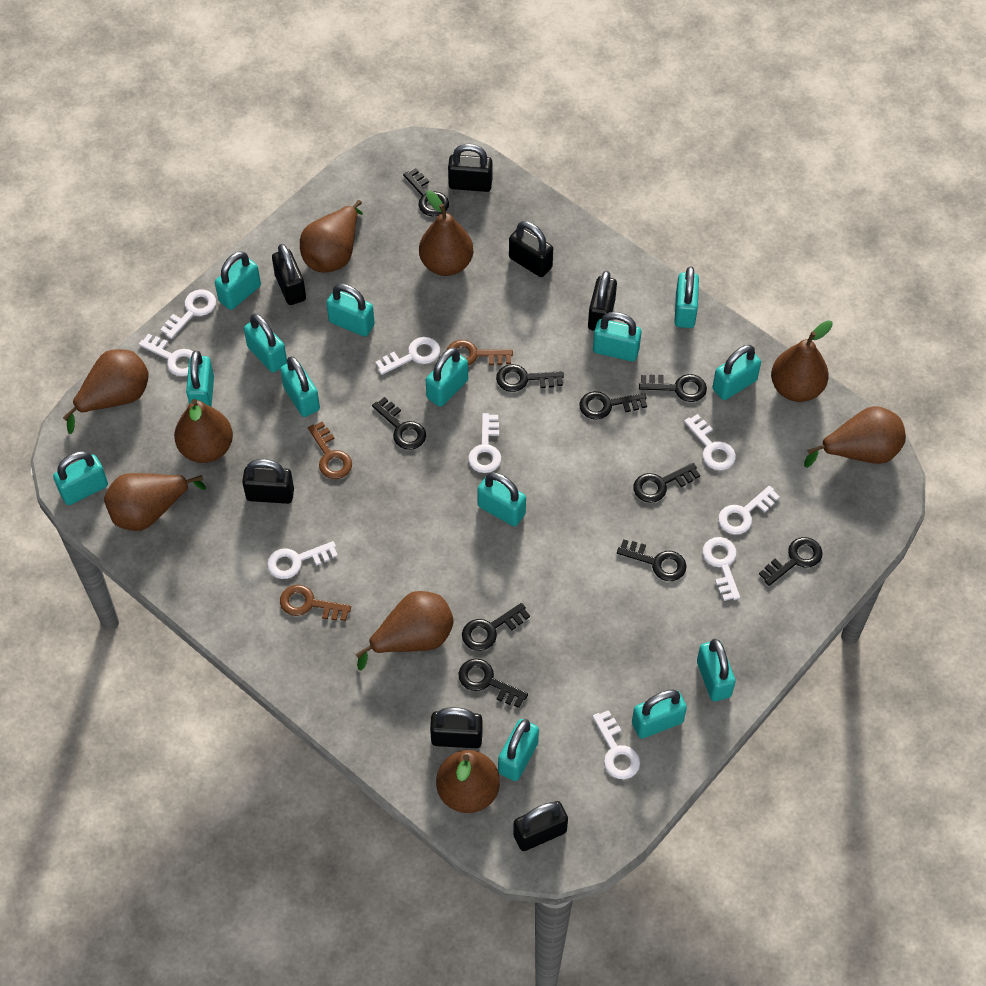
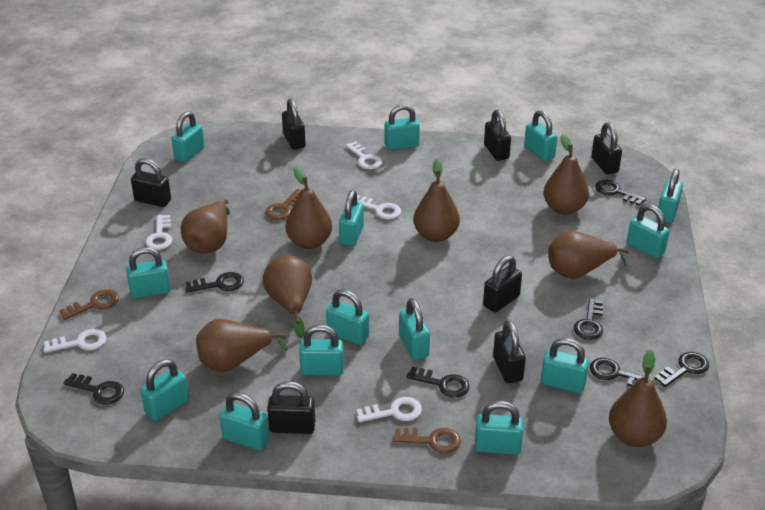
black key: [372,397,426,450] [403,168,449,216] [458,659,528,708] [462,603,530,651] [496,364,564,392] [579,391,647,420] [617,539,687,581] [633,463,700,503] [639,374,707,402] [759,537,823,586] = 10 -> [64,373,124,404] [185,272,244,293] [406,367,470,398] [574,298,603,340] [590,358,653,386] [595,180,646,206] [654,352,709,387] = 7
brown pear: [63,349,149,434] [104,473,206,531] [174,399,233,463] [300,200,363,273] [355,591,454,671] [419,190,473,276] [436,750,500,813] [771,320,833,402] [804,406,906,468] = 9 -> [181,200,230,254] [196,319,288,372] [263,255,312,338] [285,167,332,249] [413,158,460,242] [543,134,589,215] [548,231,629,279] [609,350,667,447] = 8
white key: [139,334,193,376] [160,289,216,339] [267,541,338,579] [375,337,440,375] [468,413,501,473] [593,710,640,779] [684,414,736,470] [702,537,740,601] [718,486,780,535] = 9 -> [43,329,107,353] [145,215,172,250] [346,141,382,169] [356,397,422,422] [357,195,401,219] = 5

